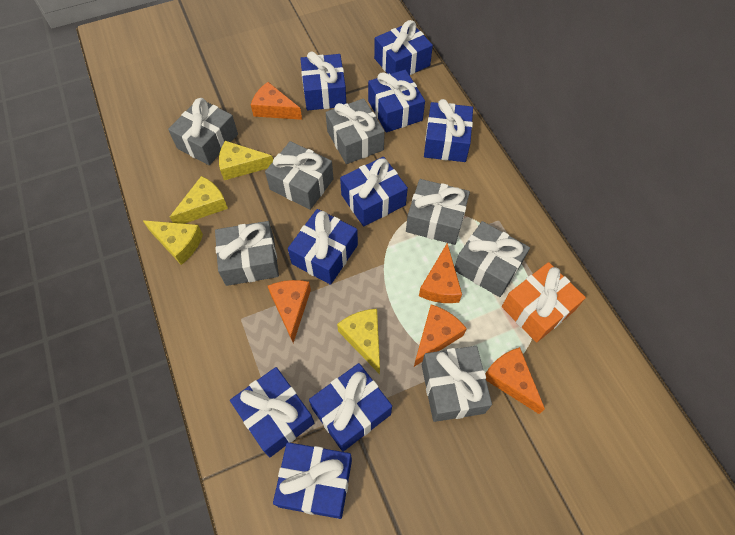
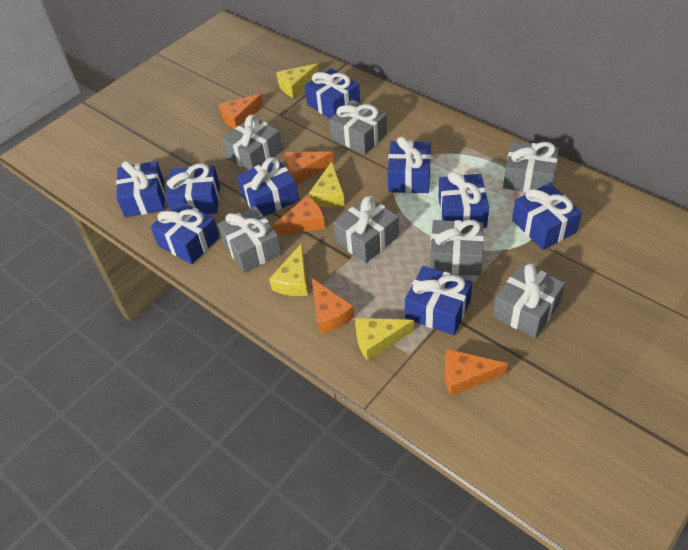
orange gift: [502,262,586,343] = 1 -> none = 0

